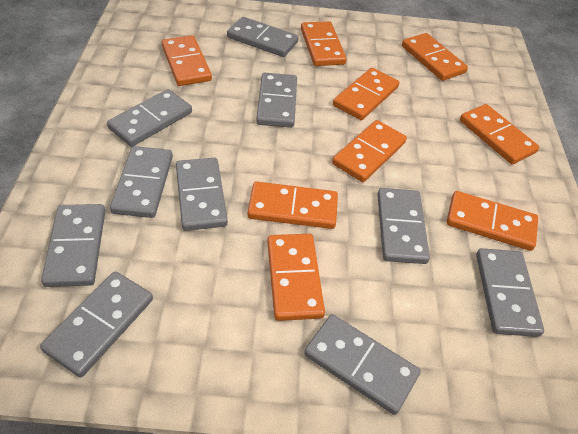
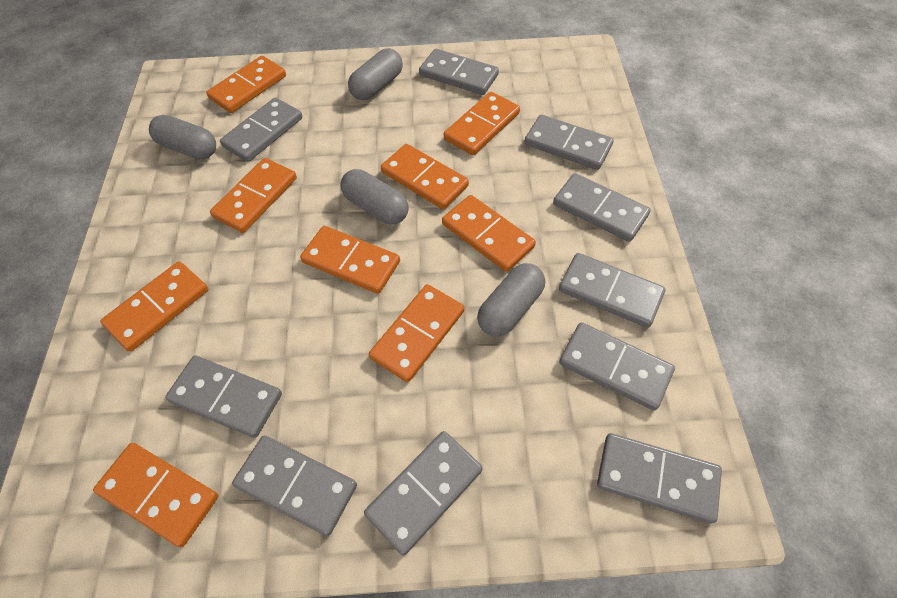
grey capsule: none = 0 -> [149,115,216,159] [341,169,409,224] [348,48,403,100] [477,263,545,337] = 4

